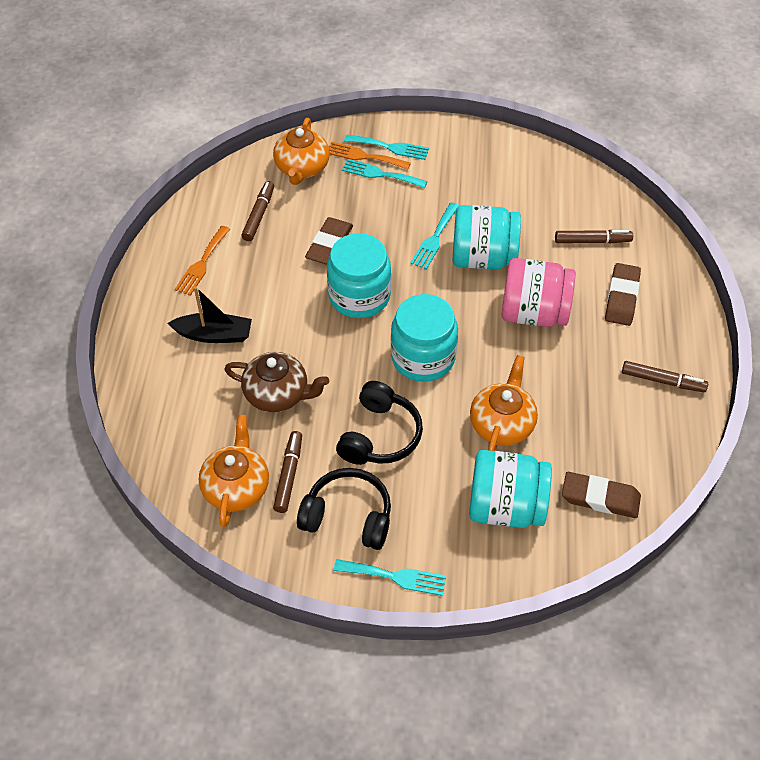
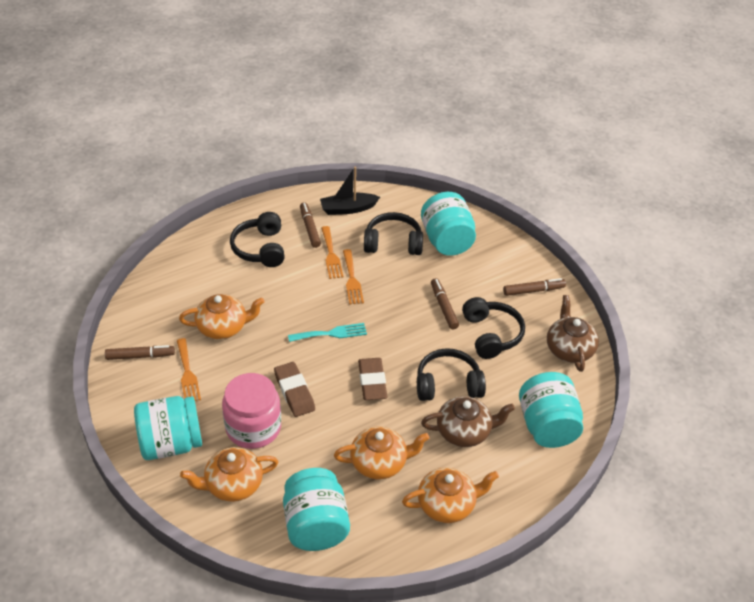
black headphones: [297,468,391,550] [336,381,423,465] = 2 -> [230,212,285,267] [364,212,423,255] [417,348,486,401] [462,297,525,359] = 4
brown eraser: [305,217,353,265] [562,472,641,518] [605,263,641,326] = 3 -> [274,362,315,417] [358,358,387,400] = 2
brown teapot: [224,352,329,412] = 1 -> [421,396,515,447] [547,295,599,372] = 2
orange fork: [174,226,230,296] [329,142,411,170] = 2 -> [177,338,201,401] [321,226,344,279] [343,249,364,305] = 3
orange teapot: [199,415,269,527] [273,118,330,185] [470,355,538,451] = 3 -> [179,294,265,339] [180,447,278,502] [334,427,429,479] [402,468,499,523] = 4
turquoise fork: [334,559,446,596] [342,159,428,188] [344,134,429,160] [410,202,459,269] = 4 -> [288,323,367,342] = 1

